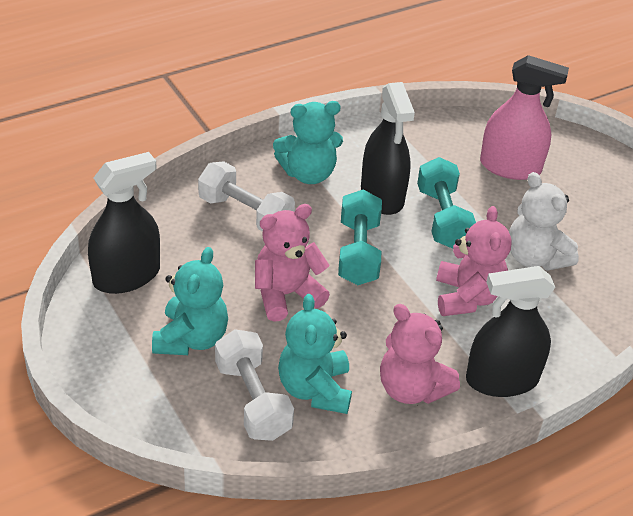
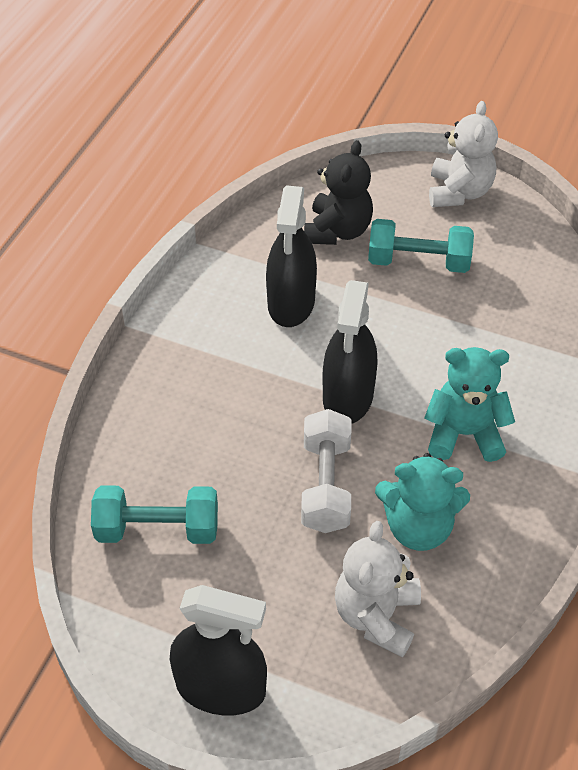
black teddy bear: none = 0 -> [304,140,373,245] = 1
pink spray bottle: [480,55,569,180] = 1 -> none = 0
pink teddy bear: [255,204,330,322] [380,304,460,404] [436,206,512,316] = 3 -> none = 0
turquoise teddy bear: [152,247,228,355] [273,101,343,184] [278,294,352,414] = 3 -> [375,453,470,551] [424,347,515,462] = 2
white dumbbell: [198,161,295,232] [215,329,294,441] = 2 -> [301,409,351,533] = 1
white teddy bear: [509,172,579,271] = 1 -> [335,521,421,658] [429,101,498,207] = 2

